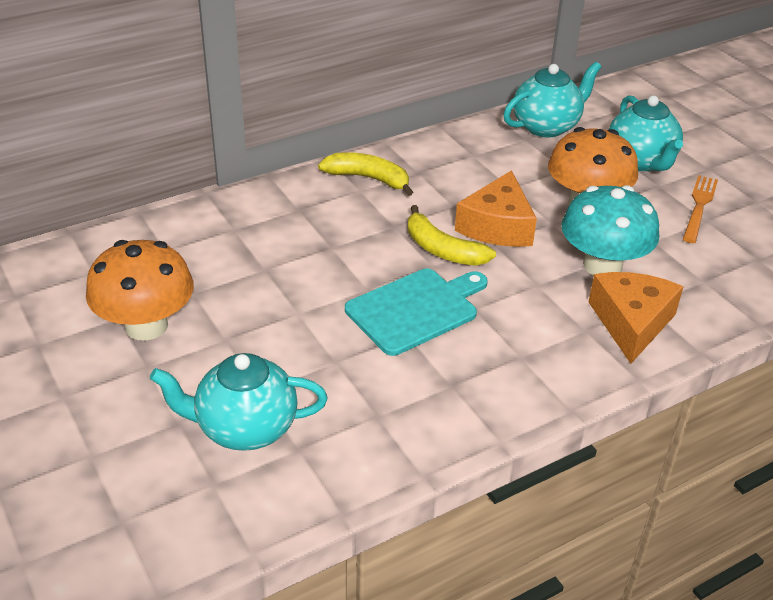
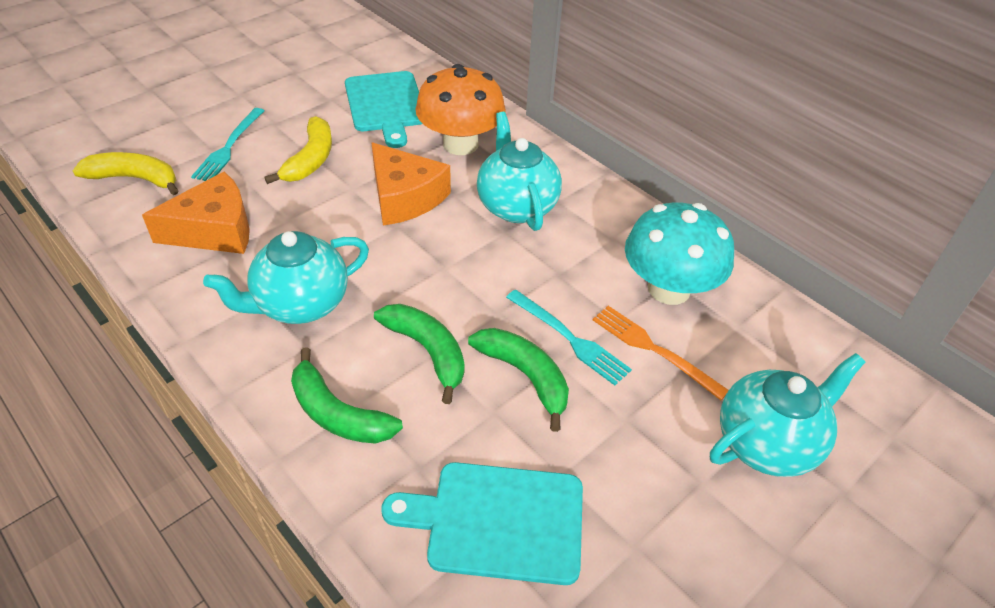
green banana: none = 0 -> [291,347,403,444] [374,304,465,404] [468,328,569,432] = 3
orange mushroom: [86,240,194,341] [548,127,638,205] = 2 -> [415,64,506,155] = 1
turquoise cutting board: [345,269,488,356] = 1 -> [345,71,422,148] [382,462,583,585] = 2
turquoise fork: none = 0 -> [191,108,264,181] [506,289,632,386] = 2

